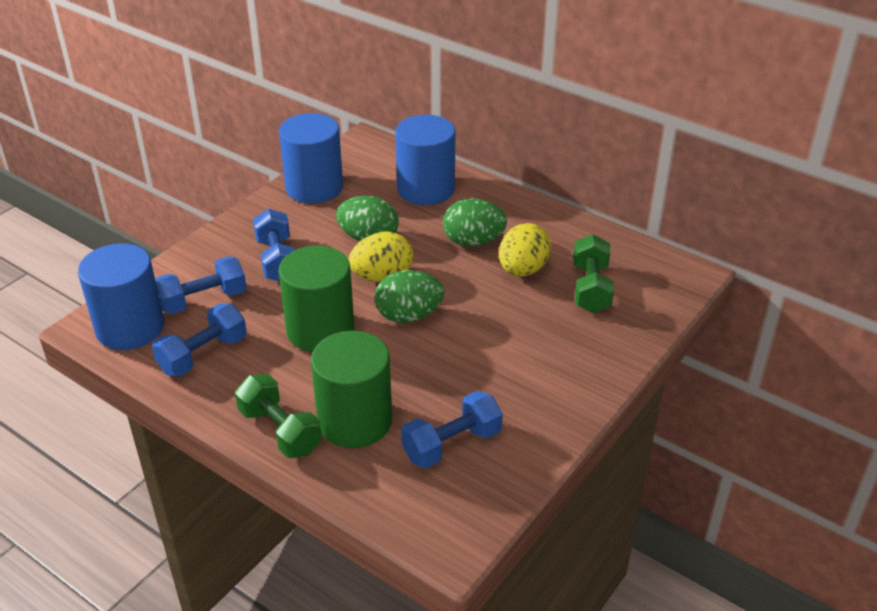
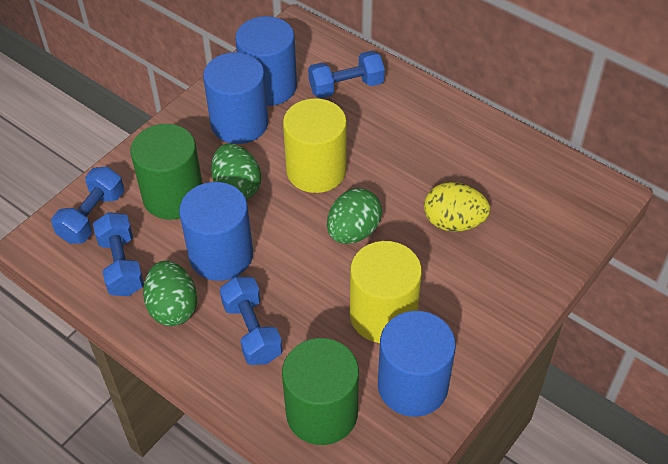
blue cylinder: [78,243,164,350] [279,113,343,204] [395,115,456,205] = 3 -> [179,182,253,281] [203,52,268,144] [235,16,297,106] [378,311,456,417] = 4
green dumbbell: [235,374,322,458] [573,234,614,313] = 2 -> none = 0
yellow cylinder: none = 0 -> [283,98,347,193] [350,241,422,343] = 2
yellow egg: [348,231,413,282] [499,223,551,277] = 2 -> [424,182,490,232] = 1

